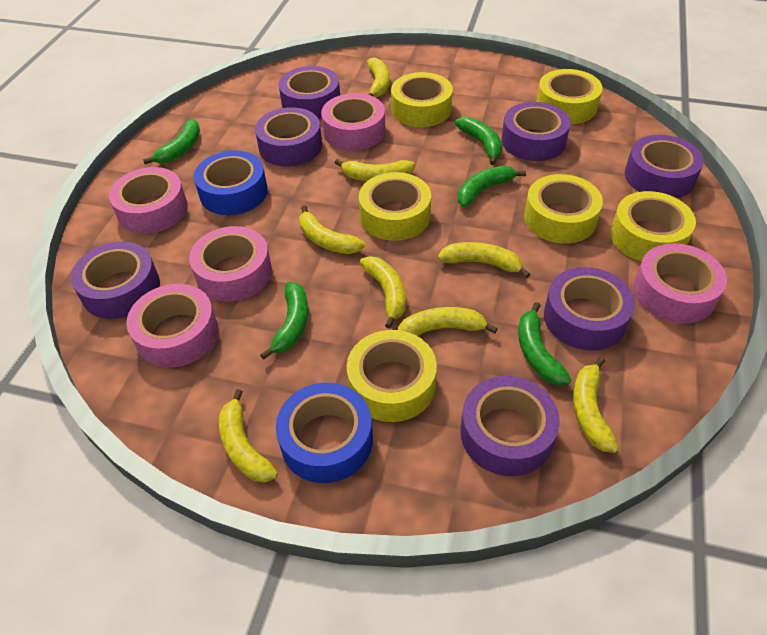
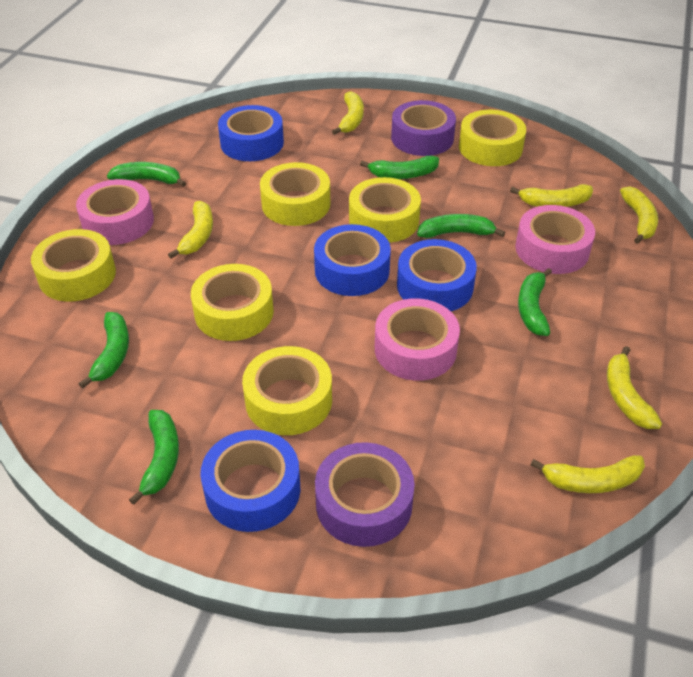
blue tape: [194,151,268,215] [276,383,373,483] = 2 -> [200,430,300,532] [218,105,284,161] [314,224,391,296] [397,239,477,311] = 4
green banana: [143,119,200,164] [260,282,308,360] [455,117,503,165] [458,166,526,207] [518,302,571,386] = 5 -> [79,312,129,389] [107,162,186,187] [129,410,179,505] [360,156,439,179] [417,214,505,238] [518,268,552,336] = 6
pink tape: [109,167,188,234] [126,284,218,368] [189,226,272,302] [321,93,385,151] [633,243,727,324] = 5 -> [76,179,154,245] [375,298,460,380] [516,205,595,274] = 3
purple tape: [71,242,160,319] [255,107,322,166] [279,66,340,119] [460,376,560,476] [502,102,571,161] [544,267,635,351] [625,135,704,198] = 7 -> [315,442,415,547] [391,100,456,156] = 2
yellow banana: [219,389,278,483] [299,205,365,254] [335,159,415,181] [360,256,406,329] [367,57,390,98] [398,307,498,336] [438,242,530,278] [573,357,619,453] = 8 -> [168,201,213,259] [332,91,364,135] [510,184,593,207] [530,455,645,493] [607,346,662,429] [620,187,658,244] = 6

